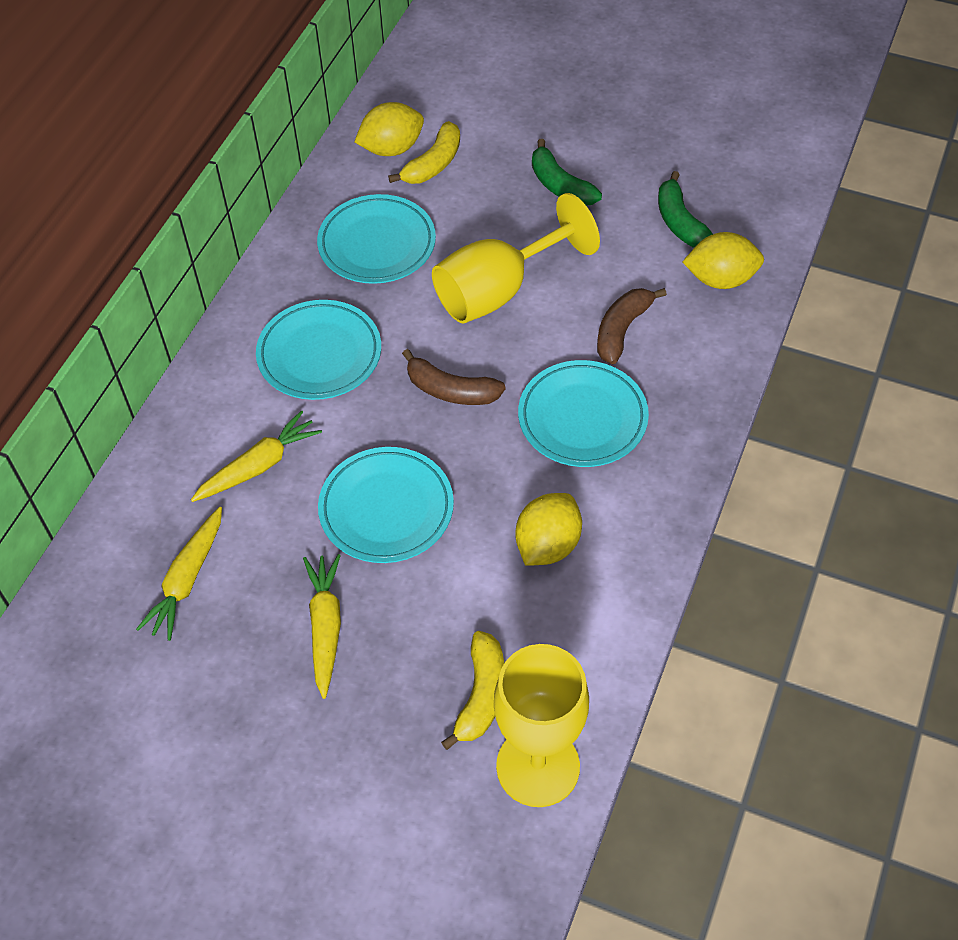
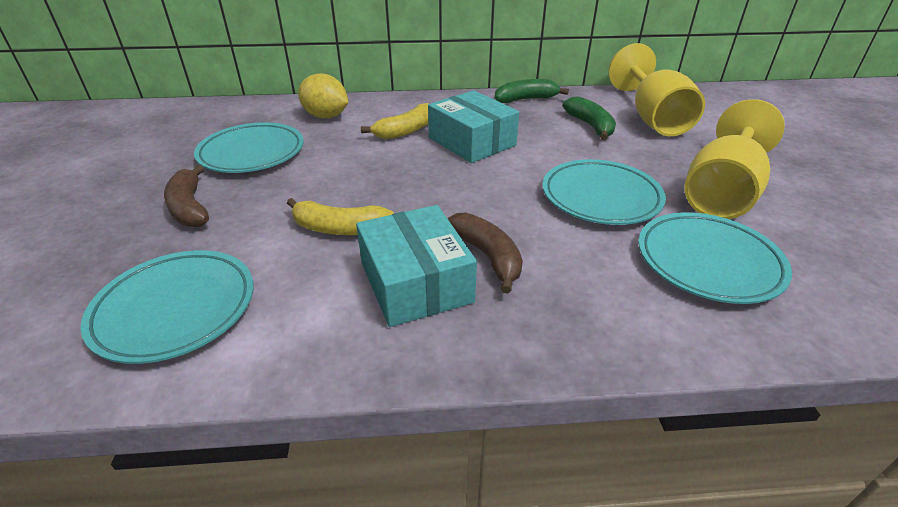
turquoise box: none = 0 -> [356,205,477,327] [428,90,519,163] = 2
yellow carrot: [136,507,222,641] [191,410,322,502] [303,554,341,699] = 3 -> none = 0
yellow lemon: [354,102,424,156] [515,493,582,566] [682,232,764,289] = 3 -> [298,73,348,118] = 1

